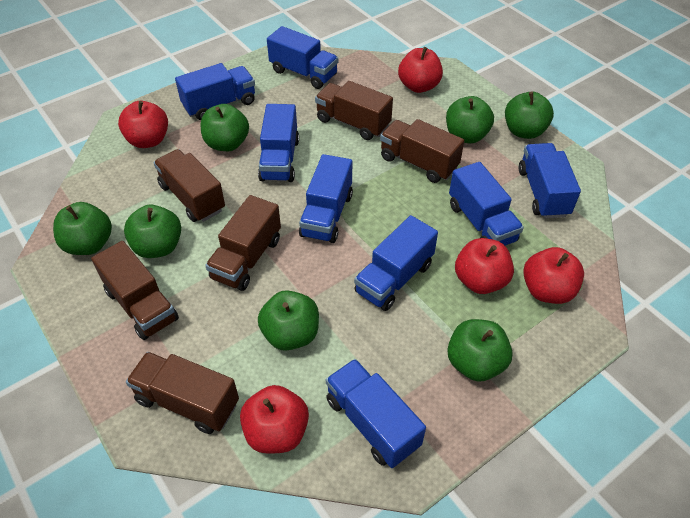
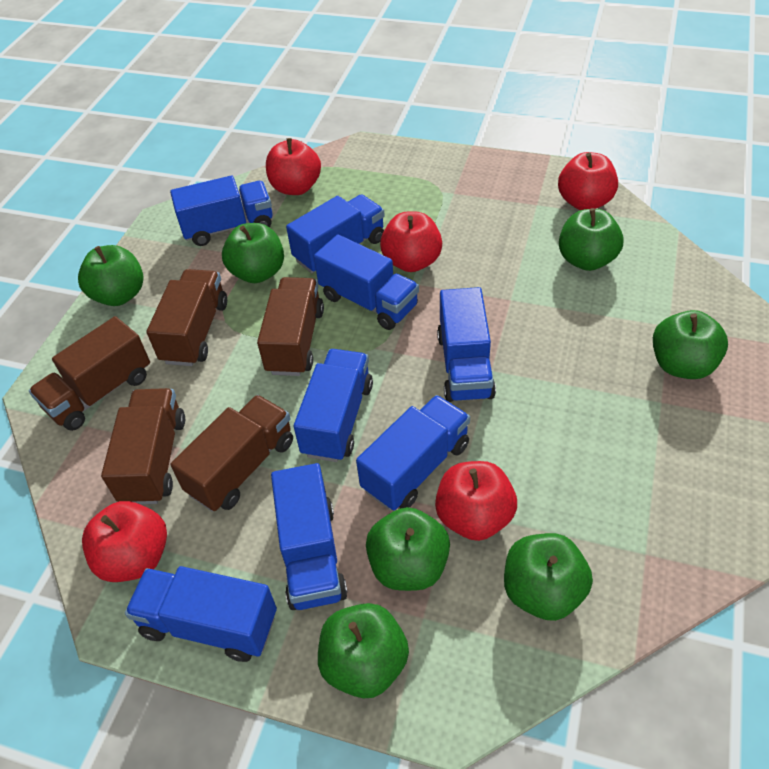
brown truck: [91,241,179,340] [126,352,239,434] [153,149,225,222] [205,195,281,291] [315,81,393,140] [380,119,464,183] = 6 -> [29,316,150,431] [101,388,185,504] [147,269,227,366] [170,395,293,512] [257,277,324,376] = 5

